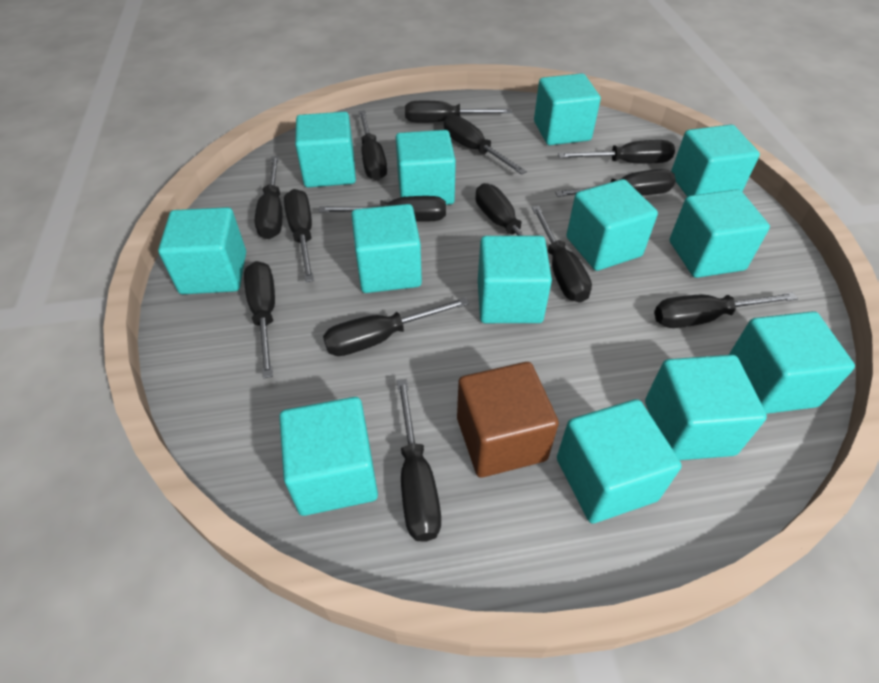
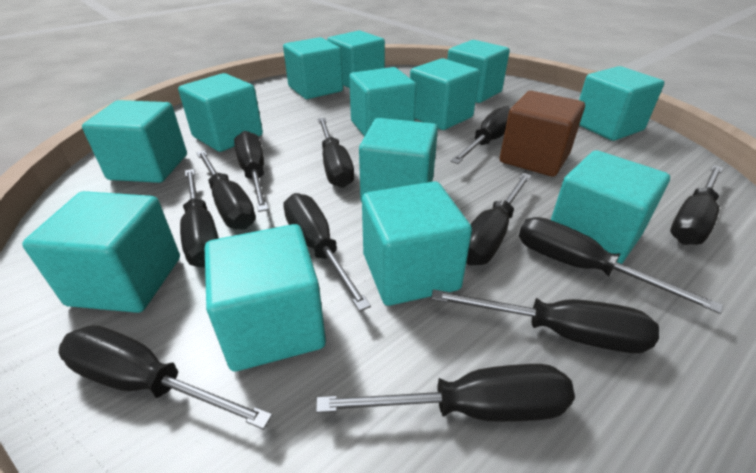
black screwdriver: [244,261,275,379] [255,156,282,239] [284,189,314,282] [319,196,446,222] [323,298,469,356] [358,110,387,180] [397,379,441,542] [405,101,512,123] [444,115,527,175] [475,183,552,267] [532,206,592,303] [555,169,676,197] [558,140,675,164] [654,292,798,328] = 14 -> [58,325,273,430] [180,169,219,268] [196,150,256,230] [234,131,269,212] [283,193,371,312] [316,364,575,422] [318,118,354,188] [431,289,659,353] [450,106,510,164] [466,173,532,265] [519,217,723,314] [670,165,723,245] = 12

